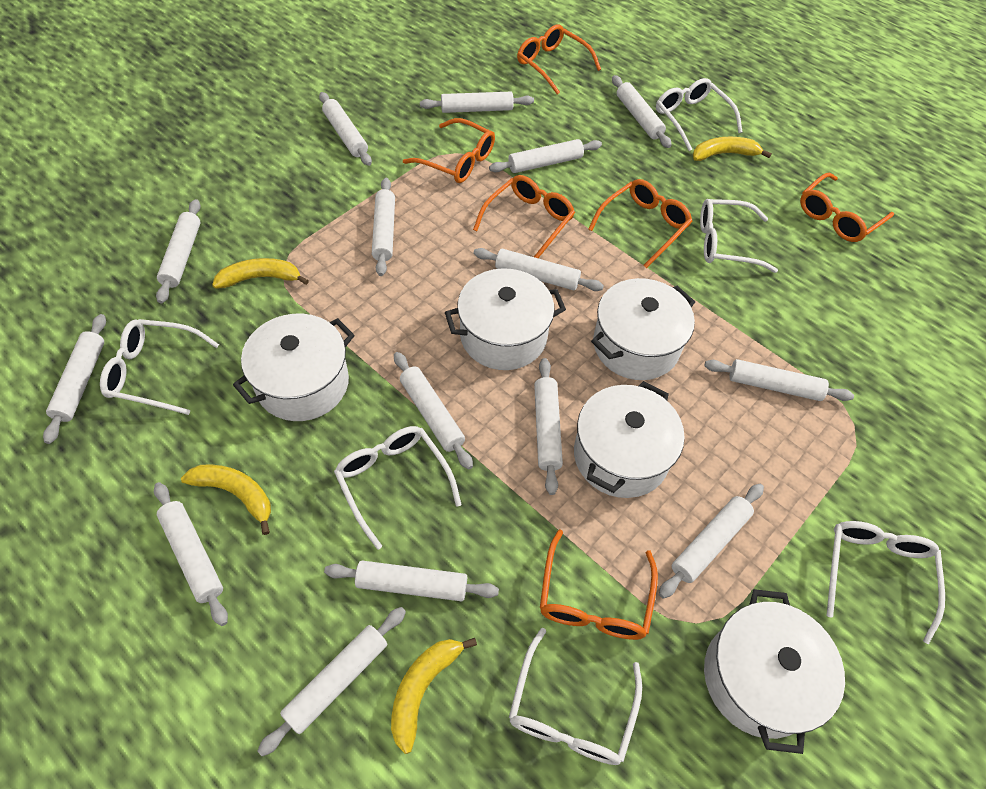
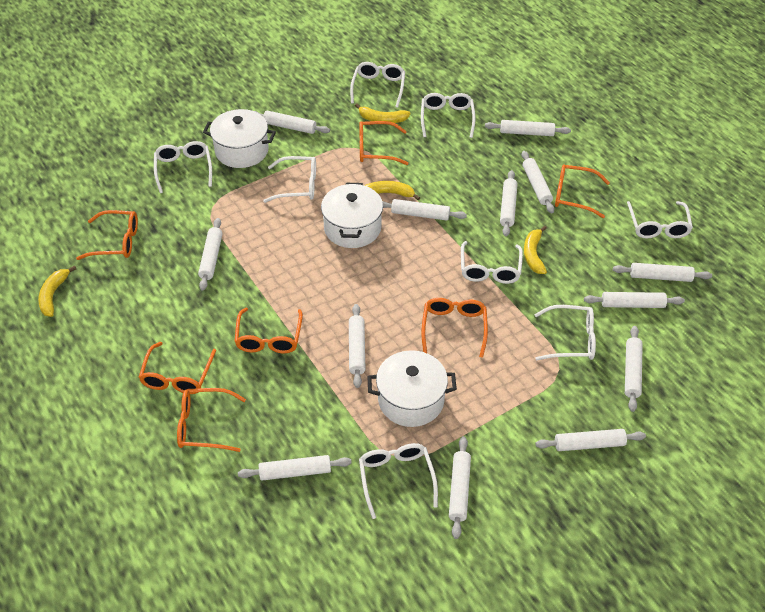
orange glasses: [403,118,495,183] [473,175,575,258] [517,24,601,95] [540,529,658,640] [588,179,692,268] [800,173,894,242] = 6 -> [76,210,138,260] [138,342,216,394] [177,388,246,452] [234,308,303,353] [359,121,409,165] [421,298,488,358] [555,164,610,218] = 7
white glasses: [100,319,219,415] [334,426,462,550] [509,628,642,765] [656,78,743,151] [700,199,778,273] [827,521,945,644] = 6 -> [154,141,212,193] [263,156,316,203] [350,62,405,108] [359,443,438,519] [421,93,476,138] [461,241,523,284] [534,305,596,360] [627,201,693,238] = 8
white pot: [233,314,355,421] [445,268,566,370] [574,381,685,498] [591,278,695,380] [704,589,845,754] = 5 -> [203,109,276,168] [321,183,383,248] [367,350,457,427] = 3
white rolling pin: [43,314,106,444] [154,482,228,626] [156,199,201,303] [257,607,406,757] [319,92,372,166] [324,561,499,601] [372,178,395,276] [394,352,473,470] [420,92,534,113] [473,248,604,291] [489,139,602,173] [534,358,563,495] [612,75,672,148] [659,484,764,599] [704,359,854,401] = 15 -> [198,218,223,291] [238,455,352,481] [255,111,330,134] [349,304,365,388] [382,199,467,221] [449,436,471,539] [485,120,571,136] [500,170,518,236] [521,151,555,213] [535,429,646,451] [584,292,685,308] [613,263,712,282] [625,326,643,412] = 13

